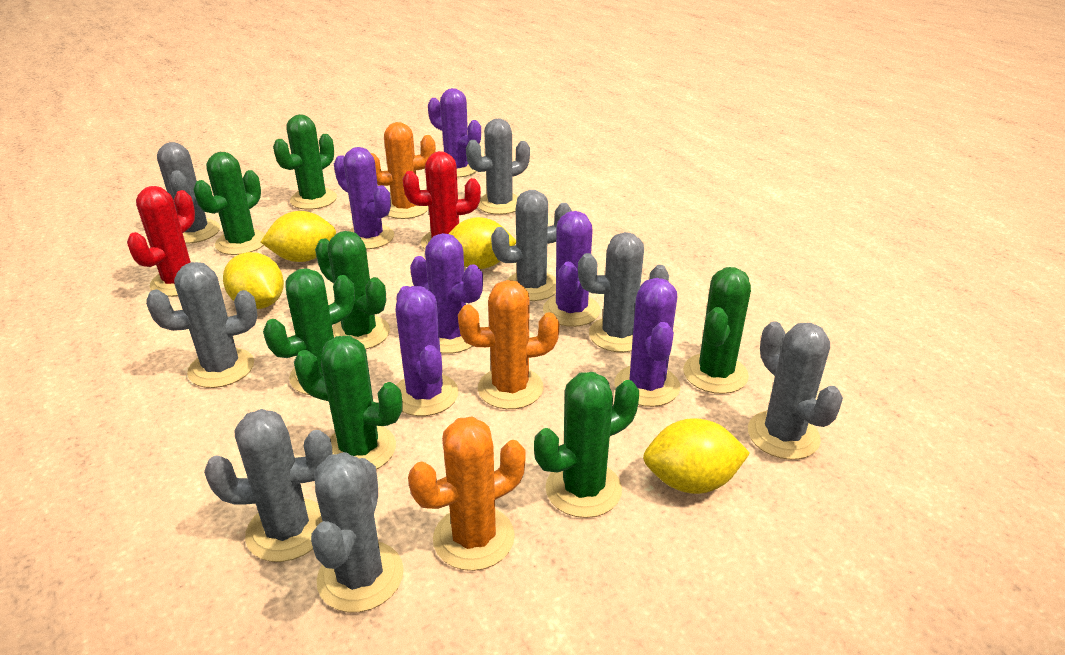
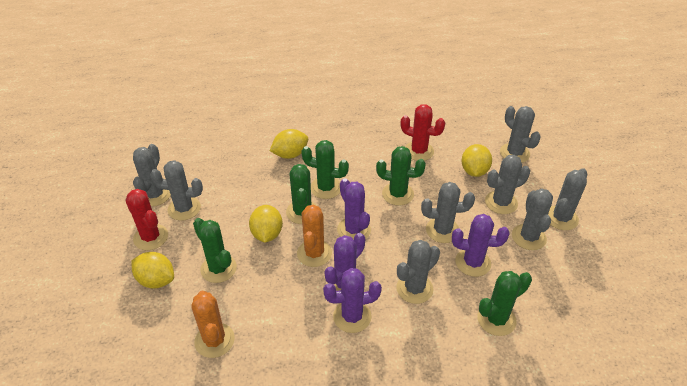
green cactus: [193,152,265,255] [263,268,355,395] [273,114,337,210] [294,335,402,469] [315,231,390,349] [534,372,639,518] [683,267,751,394] = 7 -> [193,218,237,283] [286,164,317,224] [301,140,349,199] [376,146,426,206] [477,271,532,336] = 5
orange cactus: [371,122,436,219] [408,417,526,571] [458,280,559,409] = 3 -> [191,291,235,358] [297,205,332,267] = 2
purple cactus: [334,147,394,249] [395,286,459,416] [410,233,483,354] [428,88,481,177] [543,211,600,327] [615,278,680,407] = 6 -> [323,268,382,333] [324,233,365,291] [337,178,371,240] [452,214,509,277] = 4

